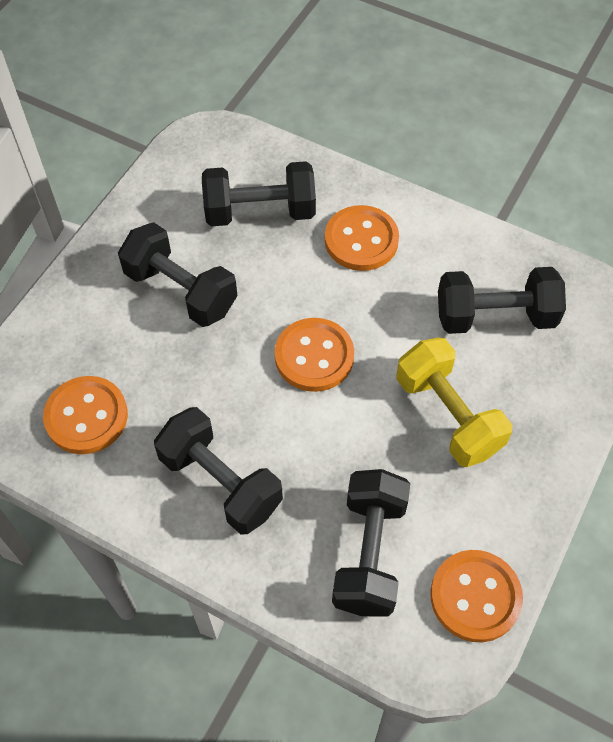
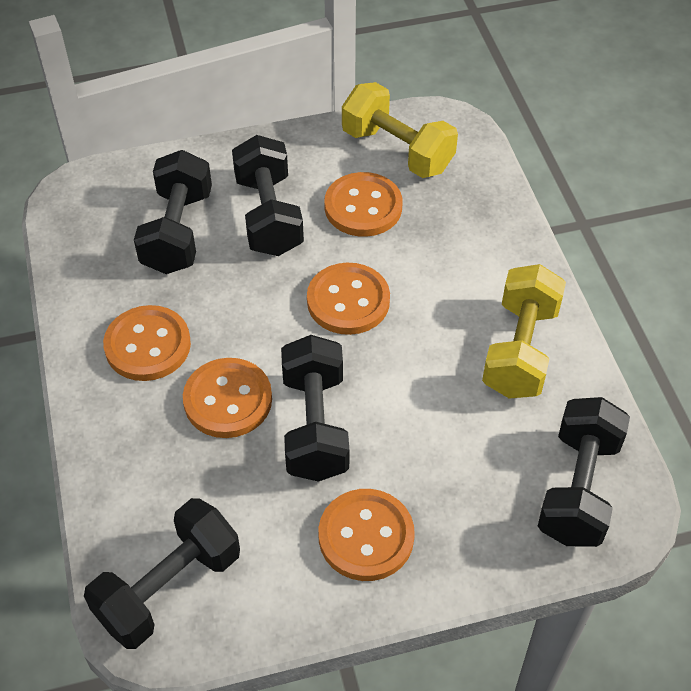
orange button: [43,376,128,454] [275,318,354,392] [325,205,399,271] [431,550,523,642] = 4 -> [103,305,191,381] [183,358,272,438] [307,263,390,335] [319,489,415,581] [324,172,402,237] = 5
yellow dumbbell: [396,337,512,467] = 1 -> [342,82,458,178] [482,264,566,399] = 2

